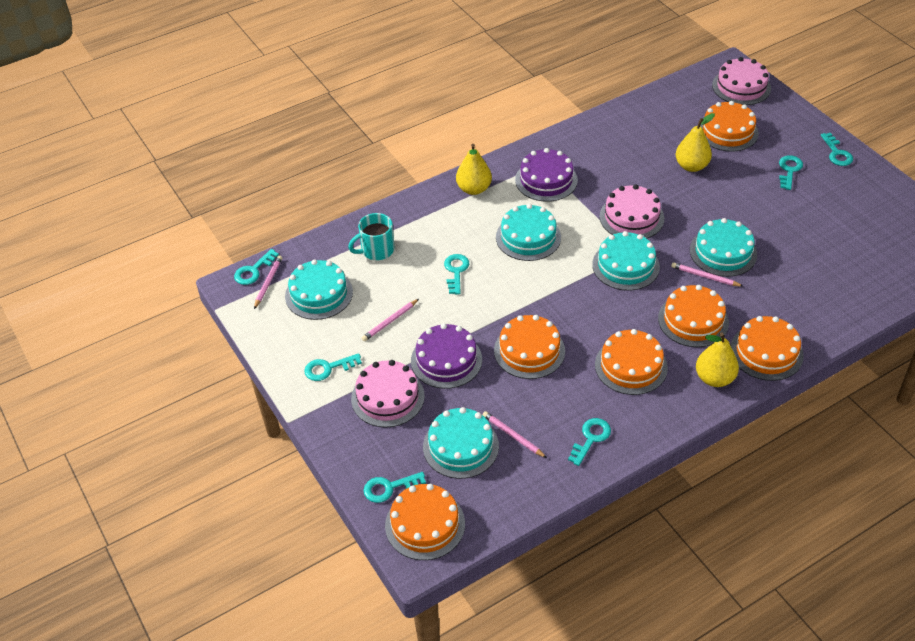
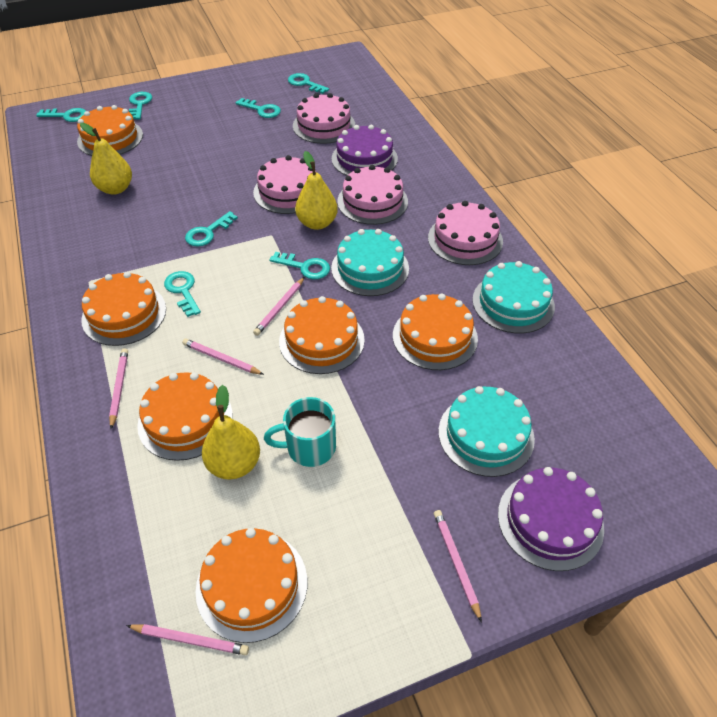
pink cake: [351,360,425,428] [599,184,664,239] [712,57,771,105] = 3 -> [253,155,316,214] [293,93,355,144] [337,165,408,225] [428,201,503,265] = 4
pink pencil: [254,255,282,309] [362,299,419,341] [483,411,547,458] [671,262,744,287] = 4 -> [109,348,128,429] [126,624,249,655] [182,339,264,375] [253,277,305,336] [434,510,482,623] = 5
turquoise cake: [285,259,353,320] [423,407,499,479] [496,204,561,261] [592,231,660,291] [690,218,757,277] = 5 -> [331,229,409,296] [438,386,535,477] [472,261,555,333] = 3

